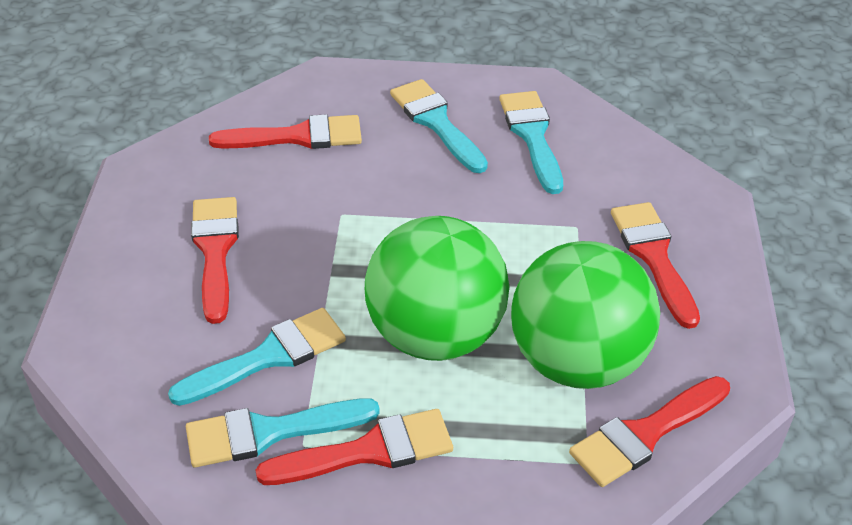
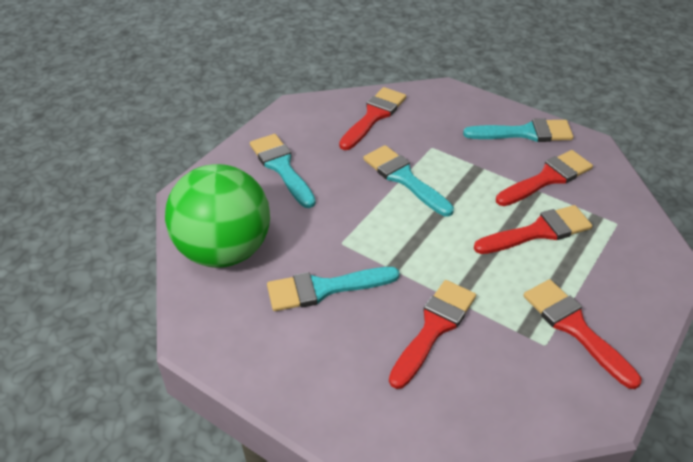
green ball: [365,216,510,361] [511,241,660,389] = 2 -> [165,164,270,268] = 1

